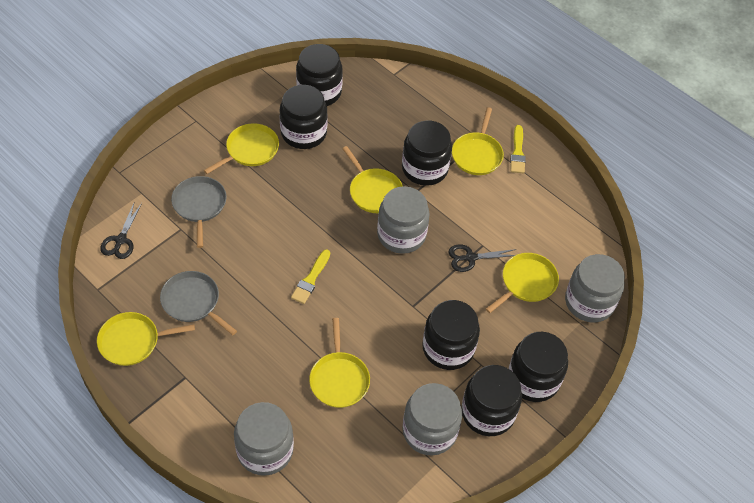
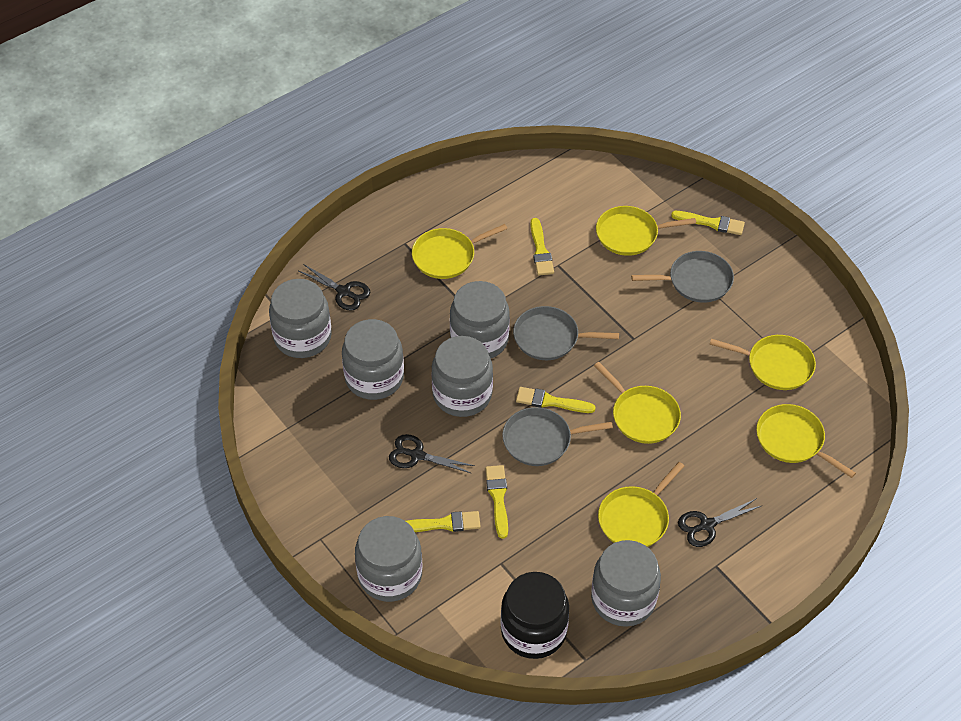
black jar: [280,85,328,149] [296,44,343,106] [402,121,452,186] [422,300,480,370] [461,365,522,436] [509,332,568,402] = 6 -> [501,572,569,659] = 1
black scissors: [100,203,142,259] [448,244,516,272] = 2 -> [299,264,370,311] [389,434,475,473] [678,498,761,547] = 3
grey jar: [234,402,294,476] [377,186,429,254] [403,383,462,455] [565,254,625,323] = 4 -> [269,279,332,358] [342,319,404,400] [355,516,422,602] [431,336,493,417] [450,281,510,358] [591,540,661,627] = 6
grey pan: [160,271,237,335] [171,176,227,248] = 2 -> [502,407,613,466] [513,306,619,360] [631,251,734,303] = 3
yellow brush: [291,250,330,304] [510,125,526,173] = 2 -> [406,511,481,532] [485,465,508,539] [516,387,596,413] [530,218,554,276] [671,211,745,235] = 5

